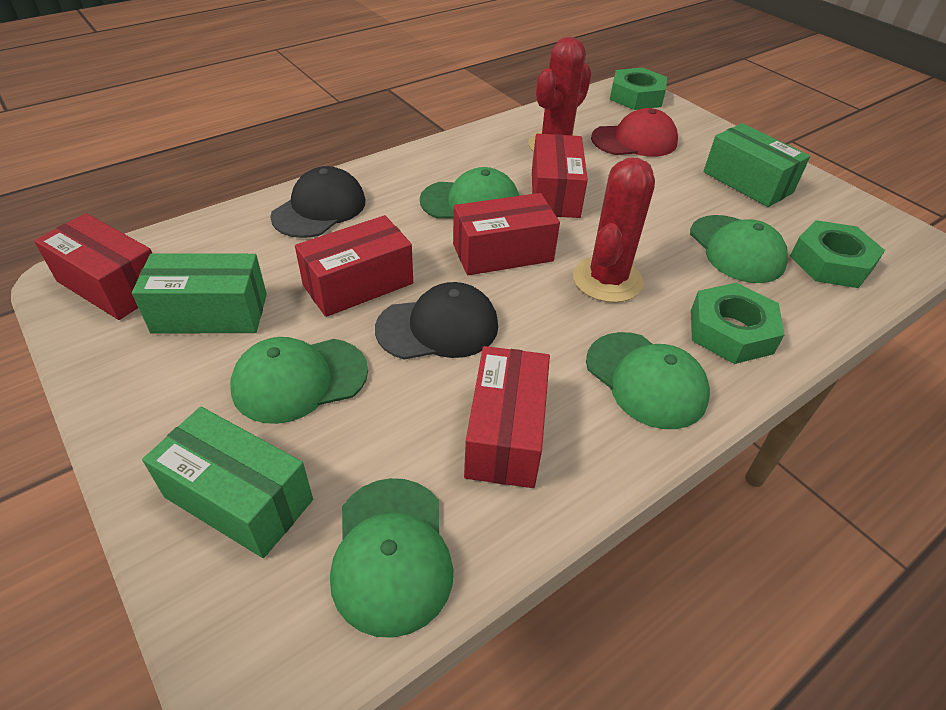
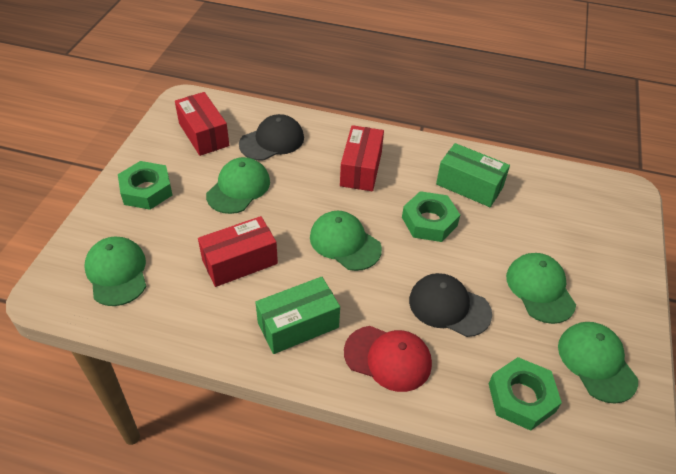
green box: [132,253,267,334] [142,407,313,558] [704,123,810,207] = 3 -> [255,277,340,354] [436,143,510,207] = 2
red box: [34,213,152,320] [295,215,413,317] [453,193,560,275] [464,346,550,488] [532,134,588,218] = 5 -> [175,92,229,156] [198,216,278,287] [340,125,384,191] = 3
red cactus: [528,37,591,152] [573,157,655,303] = 2 -> none = 0

